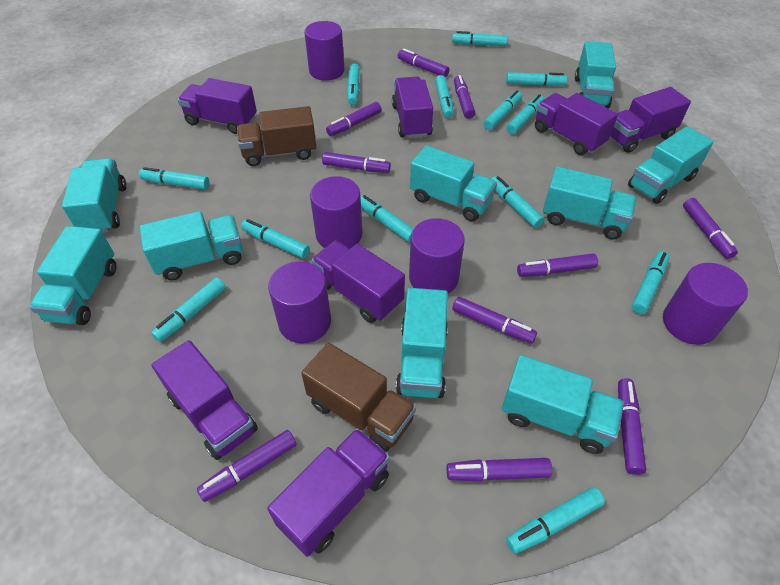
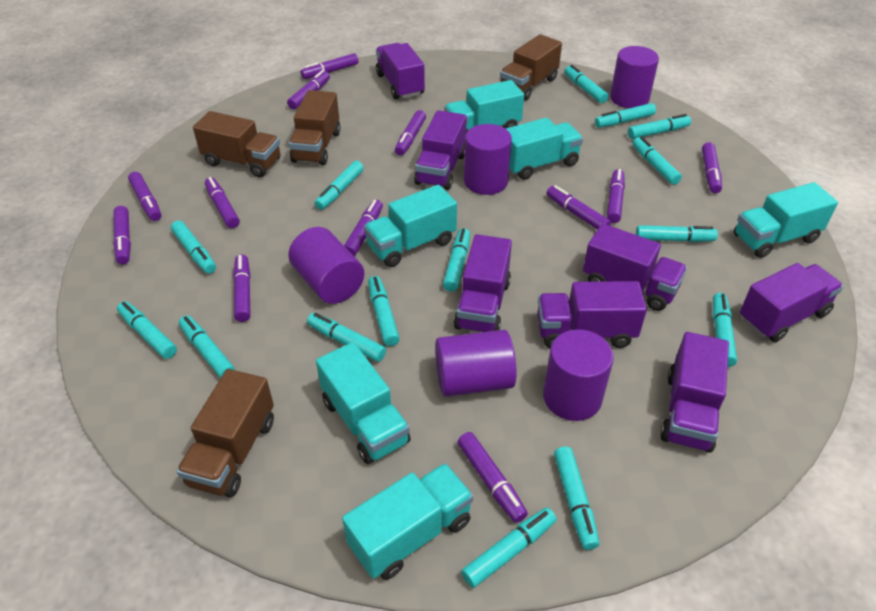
brown truck: [237,106,316,166] [301,343,416,452] = 2 -> [176,369,274,497] [193,111,280,177] [289,90,341,165] [500,34,562,101] = 4
purple marker: [197,430,297,502] [322,152,391,173] [326,102,382,136] [398,48,449,77] [447,458,552,481] [452,297,537,344] [454,75,475,119] [517,253,598,277] [618,378,646,475] [683,198,738,259] = 10 -> [113,206,131,264] [128,172,161,221] [205,177,240,228] [233,254,250,322] [287,70,330,109] [301,53,358,79] [344,200,383,256] [395,110,426,156] [458,432,528,523] [547,185,611,230] [607,169,625,223] [702,142,722,193] = 12
turquoise marker: [139,167,209,189] [151,277,226,342] [241,219,310,259] [347,64,360,105] [361,195,413,242] [435,75,454,118] [452,31,508,46] [483,91,522,130] [491,176,544,228] [506,72,567,86] [506,94,544,135] [506,487,605,554] [632,251,669,314] = 13 -> [117,301,177,359] [171,221,216,274] [179,315,235,378] [307,313,386,362] [315,161,364,210] [368,276,400,346] [443,228,470,292] [461,508,556,588] [554,446,600,550] [564,65,608,103] [595,103,656,128] [628,114,691,139] [632,137,682,185] [636,225,718,242] [713,293,737,367] = 15
turquoise truck: [29,226,116,325] [62,158,126,233] [140,211,243,281] [396,288,448,398] [410,145,497,221] [502,355,624,454] [543,167,636,240] [575,41,616,108] [628,126,714,204] = 9 -> [316,342,411,464] [342,463,473,580] [364,185,457,267] [444,80,524,133] [505,118,583,180] [734,182,838,258] = 6

